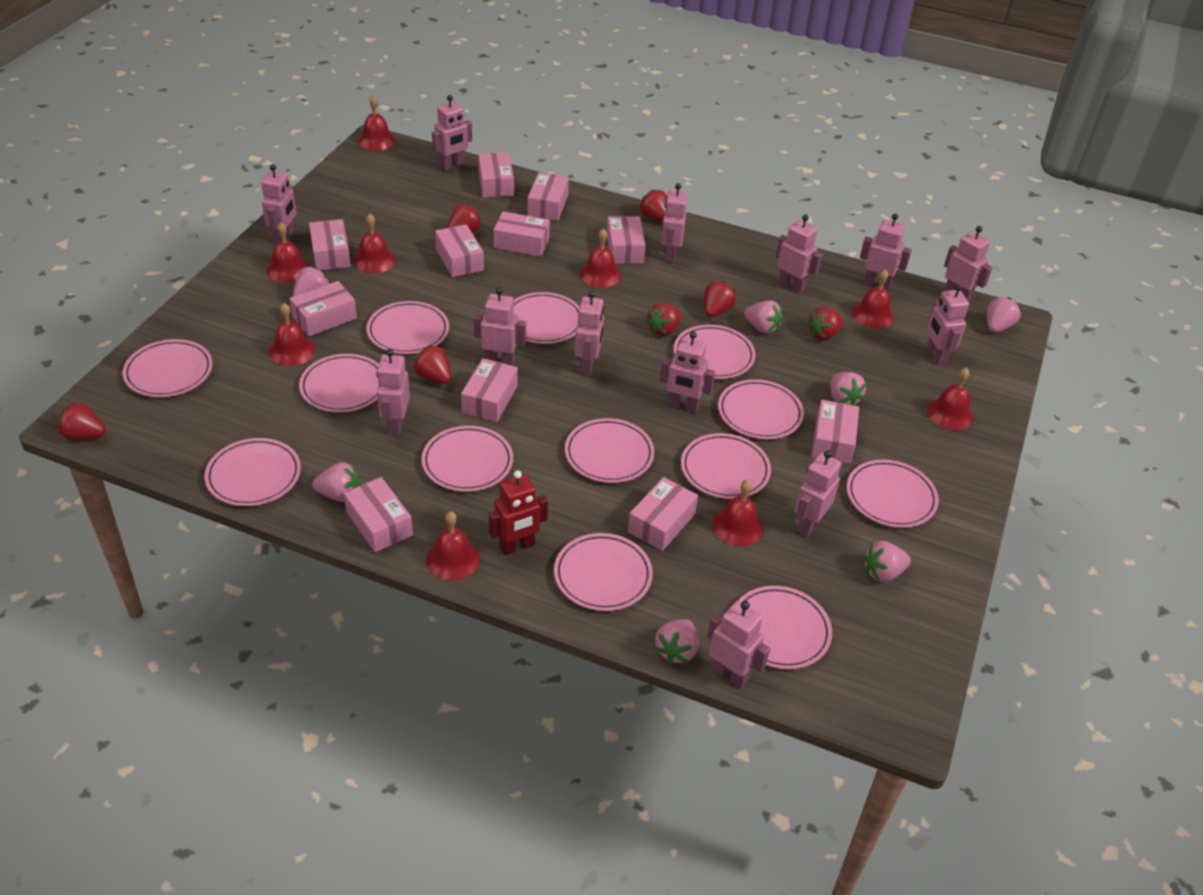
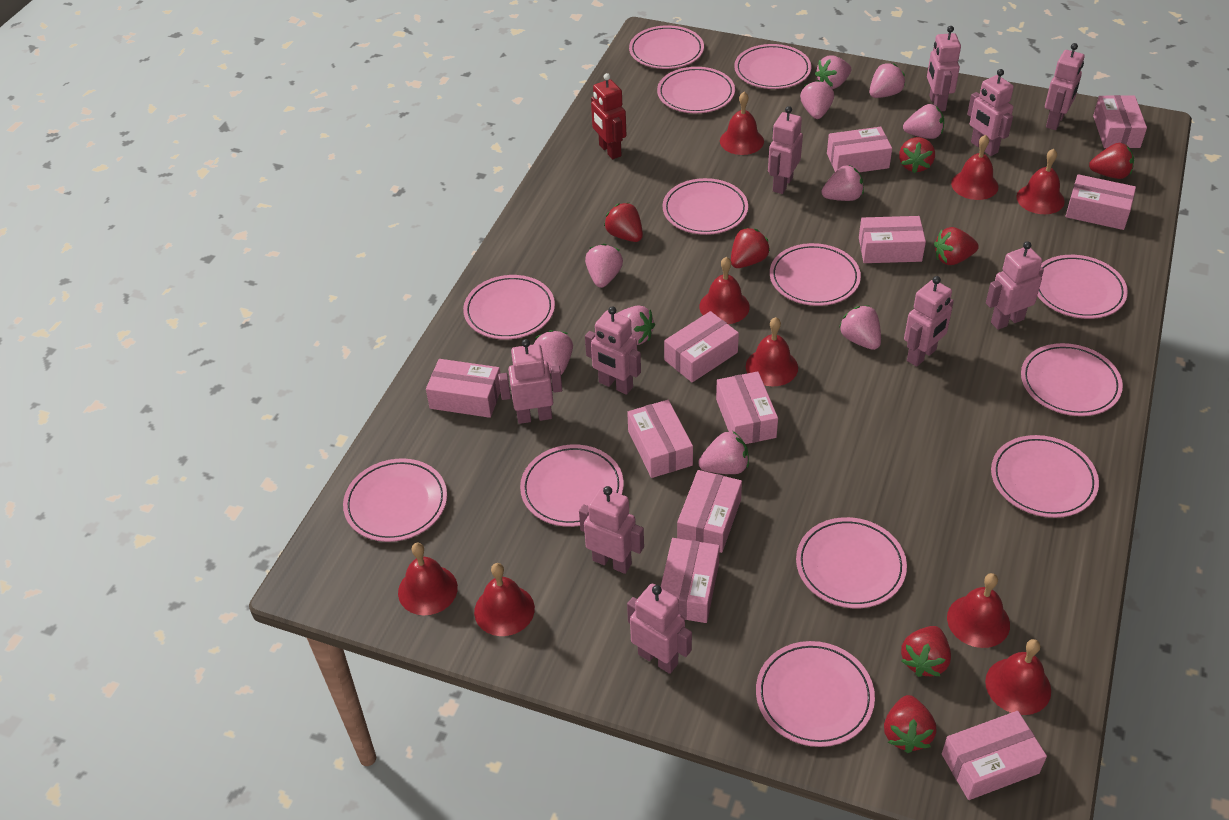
pink robot: [262,164,296,244] [377,349,410,436] [432,95,472,171] [474,287,526,366] [575,291,604,375] [659,331,715,413] [661,183,687,263] [707,601,770,688] [776,214,822,294] [795,450,841,537] [860,213,912,291] [926,284,969,366] [944,226,993,302] = 13 -> [498,339,562,424] [579,486,644,574] [585,306,641,395] [627,583,692,674] [768,106,803,194] [904,276,954,367] [927,26,961,111] [967,69,1014,156] [986,241,1044,330] [1045,43,1084,130] = 10
pink strawberry: [293,267,330,297] [312,462,359,502] [655,619,699,664] [744,300,783,334] [831,372,866,405] [864,541,911,582] [987,297,1021,333] = 7 -> [534,330,573,375] [585,244,623,288] [617,305,655,345] [698,431,749,474] [800,80,834,119] [815,55,851,89] [821,165,864,201] [839,305,881,350] [869,63,905,98] [903,104,944,139] = 10

